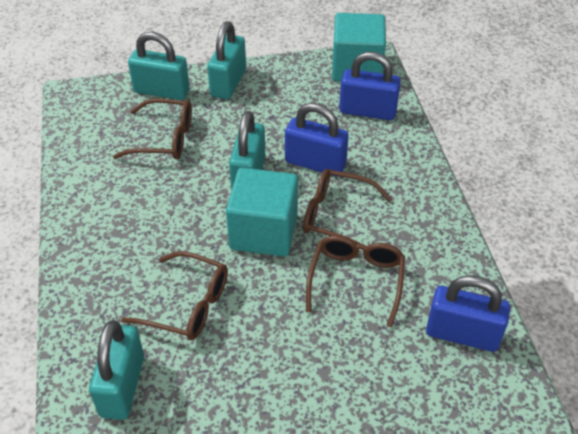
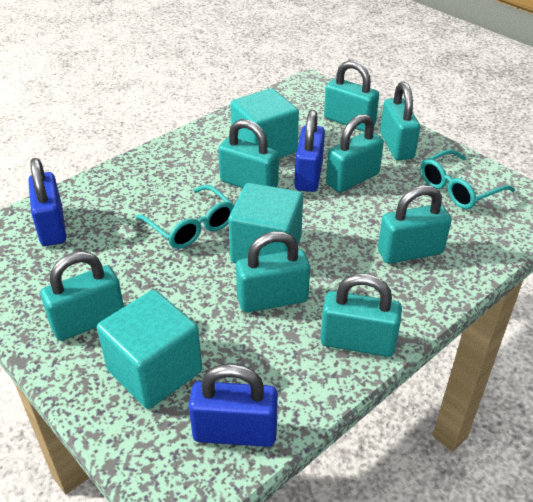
brown glasses: [113,98,192,159] [121,251,228,340] [303,169,392,251] [306,235,405,327] = 4 -> none = 0
turquoise cube: [226,168,298,257] [332,13,386,81] = 2 -> [97,290,202,409] [229,183,303,263] [230,88,299,158] = 3
turquoise glasses: none = 0 -> [136,185,235,249] [421,150,515,209] = 2
turquoise padlock: [89,321,144,420] [128,32,190,100] [207,21,246,99] [229,111,265,191] = 4 -> [41,251,124,341] [218,119,279,188] [236,231,310,313] [320,274,402,357] [324,60,379,132] [326,114,384,192] [378,185,452,264] [380,82,420,160] = 8

